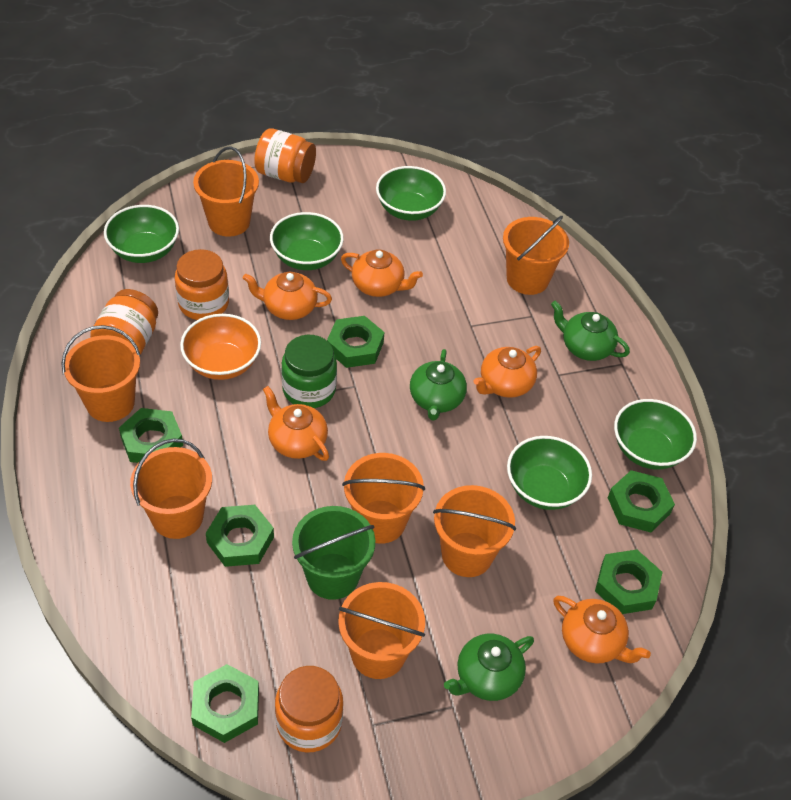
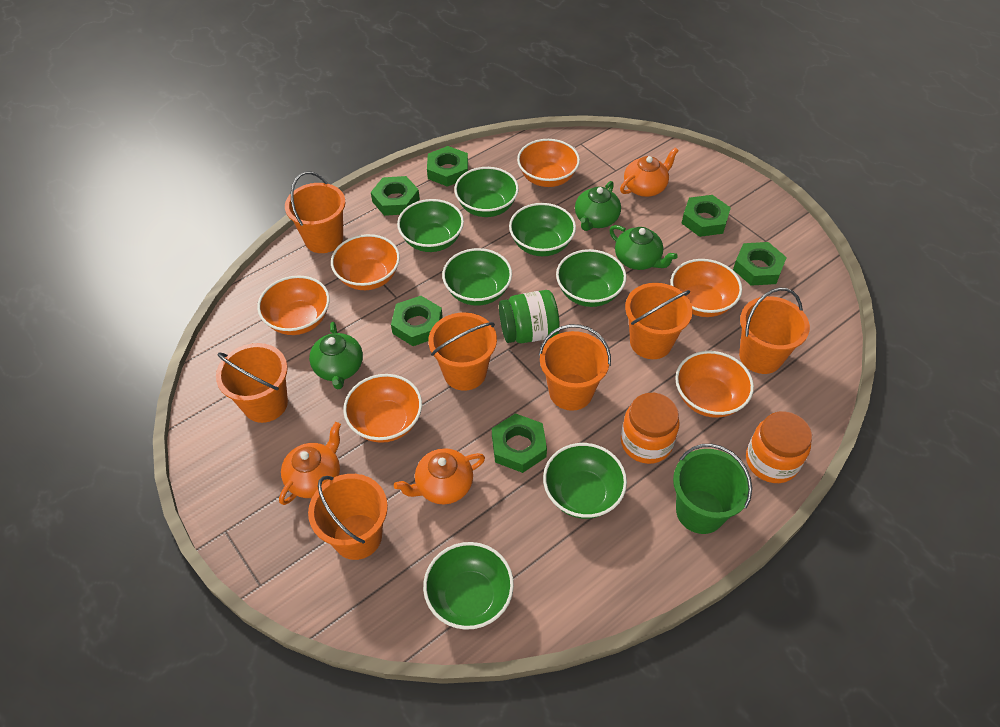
green bowl: [104,205,179,263] [270,212,344,270] [376,166,446,221] [507,436,592,510] [614,399,697,470] = 5 -> [397,199,464,252] [423,542,514,630] [442,248,512,306] [454,167,519,217] [509,203,576,256] [543,443,627,519] [556,249,626,307] = 7
orange bowl: [180,314,261,380] = 1 -> [257,276,330,335] [331,234,400,290] [343,374,422,443] [517,139,580,187] [671,259,742,317] [675,351,754,418] = 6
orange jar: [90,289,158,355] [175,249,229,320] [254,128,316,183] [275,666,343,753] = 4 -> [621,393,680,464] [746,411,812,483] = 2
orange teapot: [243,272,332,320] [263,386,329,461] [341,250,423,297] [473,346,541,398] [553,596,651,664] = 5 -> [279,422,341,505] [394,448,485,505] [620,148,679,197] = 3

